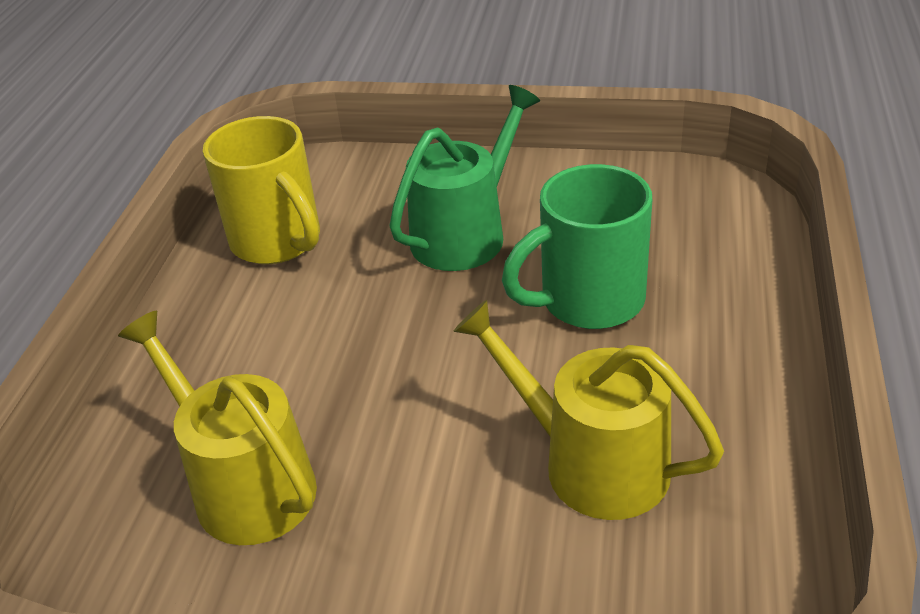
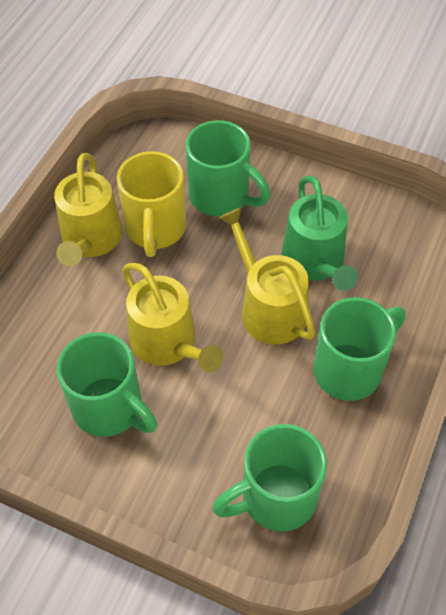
green mug: [502,164,652,329] = 1 -> [57,332,157,437] [186,120,270,216] [212,424,327,532] [313,297,406,401] = 4
yellow watering can: [118,311,317,545] [453,300,724,520] = 2 -> [54,153,123,266] [122,263,223,372] [219,207,316,344] = 3

